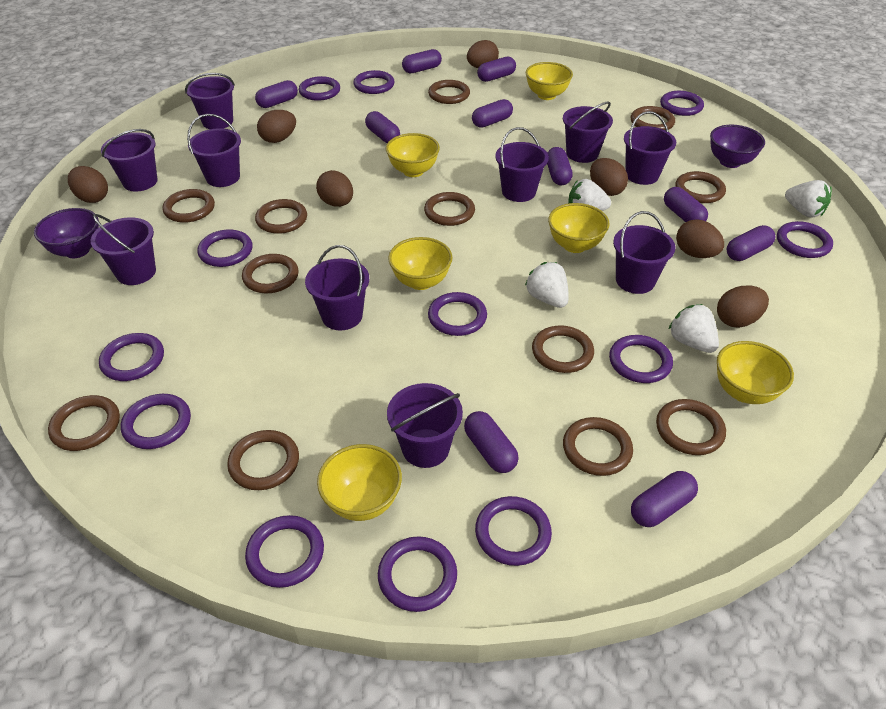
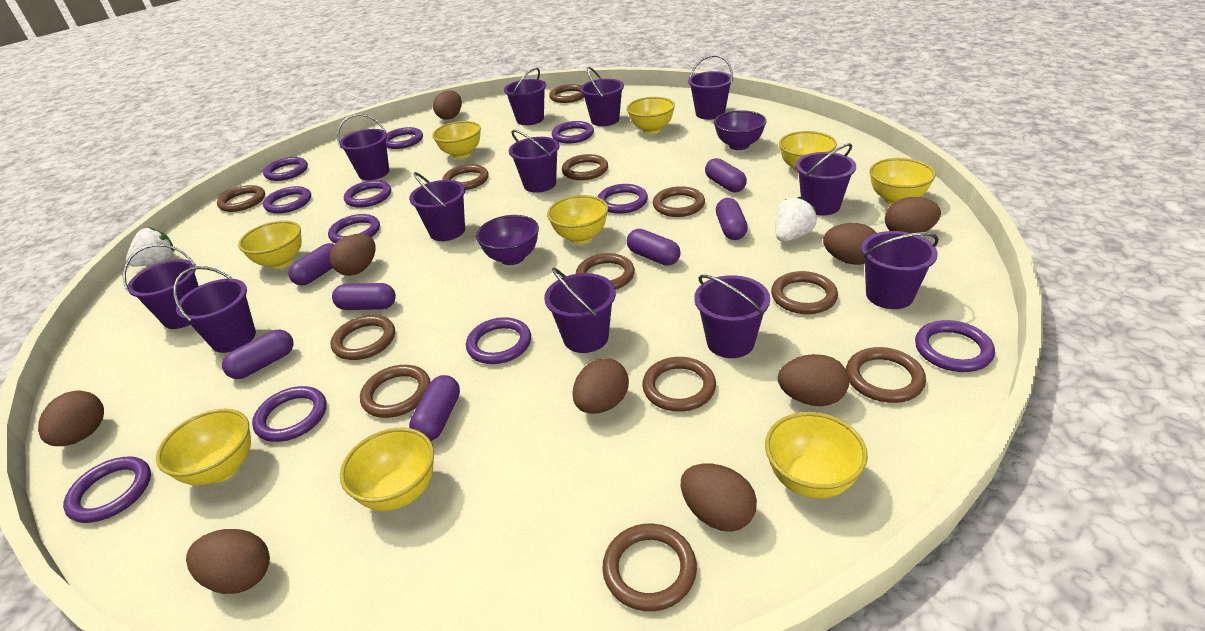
brown egg: [68,166,108,203] [257,110,296,143] [316,170,353,207] [467,40,499,68] [590,158,628,196] [676,220,724,258] [717,286,769,328] = 7 -> [38,390,104,446] [186,529,270,594] [330,234,376,276] [433,90,462,120] [572,358,629,414] [681,463,757,532] [778,354,849,406] [823,223,877,265] [885,197,941,233] = 9
purple bucket: [91,214,156,285] [101,129,158,192] [185,73,235,129] [187,114,241,187] [305,245,369,331] [387,383,463,468] [495,127,549,202] [563,101,613,163] [613,211,675,294] [624,111,676,185] = 10 -> [123,244,198,329] [173,266,256,353] [337,114,389,180] [409,172,465,241] [504,67,546,125] [509,130,559,193] [544,268,616,353] [580,67,624,126] [688,55,733,120] [694,275,770,358] [796,143,856,216] [861,231,939,309] = 12
purple capsule: [255,80,298,108] [365,111,400,143] [402,49,442,73] [464,411,519,473] [472,99,513,128] [477,56,516,82] [547,147,573,185] [631,471,698,527] [664,187,708,222] [727,225,775,261] = 10 -> [222,330,294,379] [288,243,335,286] [332,283,396,310] [409,375,460,441] [627,229,681,266] [705,158,747,192] [716,198,748,240] = 7
purple ring: [99,333,164,381] [121,394,191,449] [197,230,252,267] [245,515,324,588] [299,76,340,101] [353,70,395,94] [378,536,457,612] [428,292,487,336] [475,496,552,566] [609,335,673,383] [660,91,704,116] [777,221,833,258] = 12 -> [63,457,151,523] [252,386,327,442] [263,157,308,181] [263,186,311,214] [328,214,380,243] [344,180,391,208] [386,127,423,149] [466,317,531,364] [552,121,594,143] [598,184,648,214] [915,320,995,372] = 11
white strawberry: [525,262,569,308] [568,179,611,211] [668,304,719,353] [785,180,832,217] = 4 -> [126,227,175,267] [775,197,817,242] = 2
yellow bowl: [317,444,402,521] [386,133,440,177] [388,237,453,290] [526,62,573,100] [548,203,610,253] [717,341,794,404] = 6 -> [156,409,251,485] [238,221,302,269] [340,427,434,511] [432,121,481,159] [547,195,608,244] [627,97,675,134] [765,412,868,499] [779,131,837,173] [869,158,936,205] = 9

